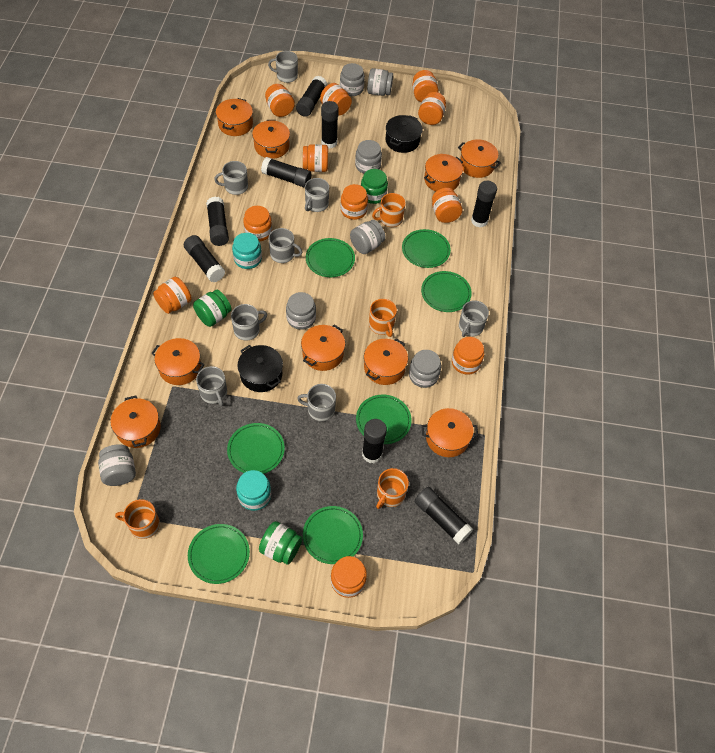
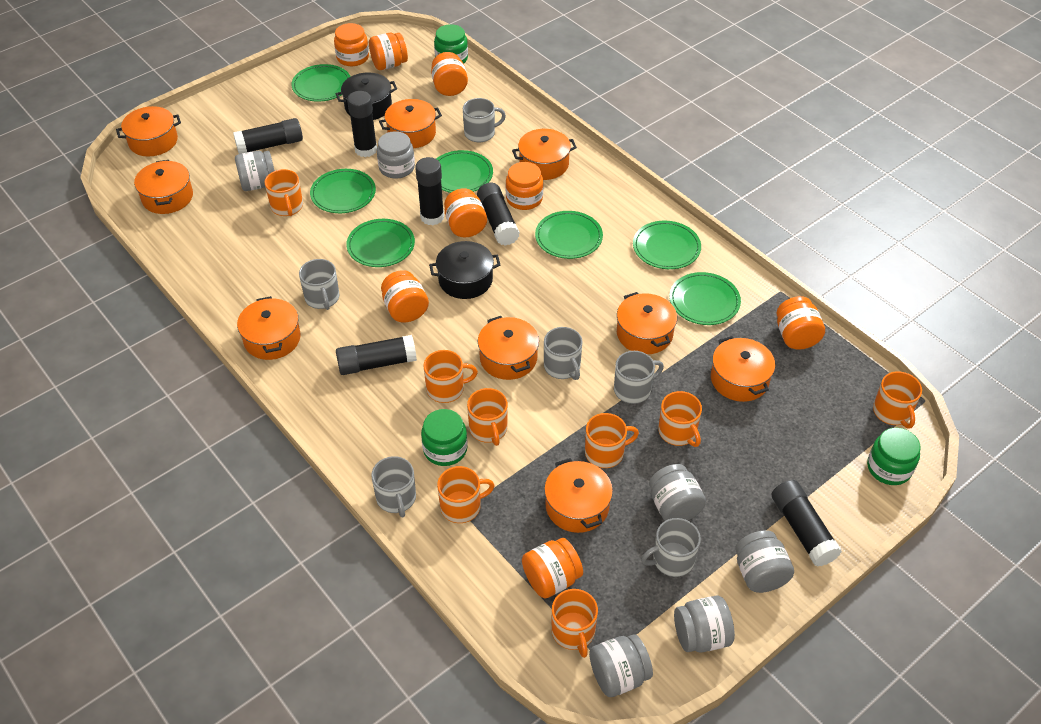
black glue stick: [184,235,225,283] [206,197,229,246] [261,157,311,188] [296,76,327,117] [321,101,339,149] [362,419,387,463] [415,487,473,544] [471,181,497,228] = 8 -> [233,118,303,154] [336,335,417,375] [347,91,377,157] [415,157,444,225] [477,183,520,246] [772,480,842,567] = 6
grey jar: [98,444,136,486] [286,292,316,330] [340,63,365,96] [350,220,386,254] [355,140,382,174] [367,68,393,96] [409,350,441,388] = 7 -> [235,151,275,191] [377,131,415,179] [589,634,653,697] [649,464,706,521] [674,596,735,652] [735,530,794,593] = 6
grey mug: [196,366,227,406] [214,161,248,195] [231,304,267,341] [268,51,298,83] [268,228,302,263] [297,384,336,421] [305,178,329,212] [459,300,489,337] = 8 -> [299,259,340,310] [371,456,416,518] [463,98,506,142] [544,327,583,380] [614,351,664,404] [641,518,701,577] = 6
orange jar: [153,277,192,314] [243,206,272,242] [265,84,295,117] [303,144,328,172] [320,83,352,115] [331,556,367,598] [341,184,368,220] [412,70,439,102] [418,92,446,125] [432,188,463,223] [452,337,484,375] = 11 -> [334,23,369,66] [369,33,408,70] [381,270,429,322] [431,52,468,96] [444,188,487,237] [506,162,543,210] [522,538,583,598] [777,296,825,349] = 8
orange mug: [115,499,160,539] [369,299,397,337] [372,193,405,227] [376,468,409,509] = 4 -> [265,169,303,216] [424,350,478,403] [437,466,495,523] [467,388,508,446] [551,589,598,658] [585,413,639,468] [658,391,702,447] [873,371,922,428] = 8
turquoise jar: [232,233,262,269] [236,470,271,511] = 2 -> none = 0

